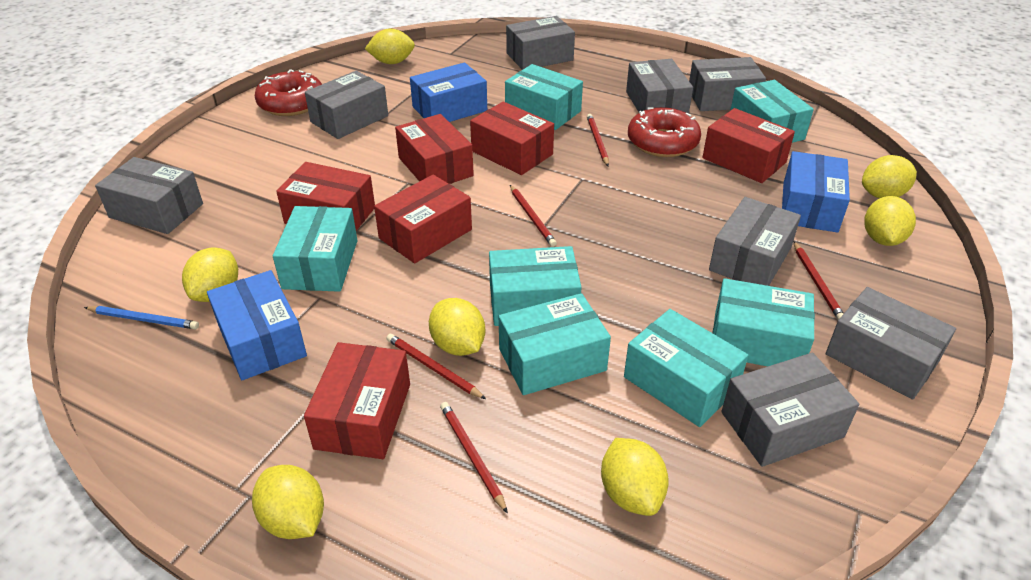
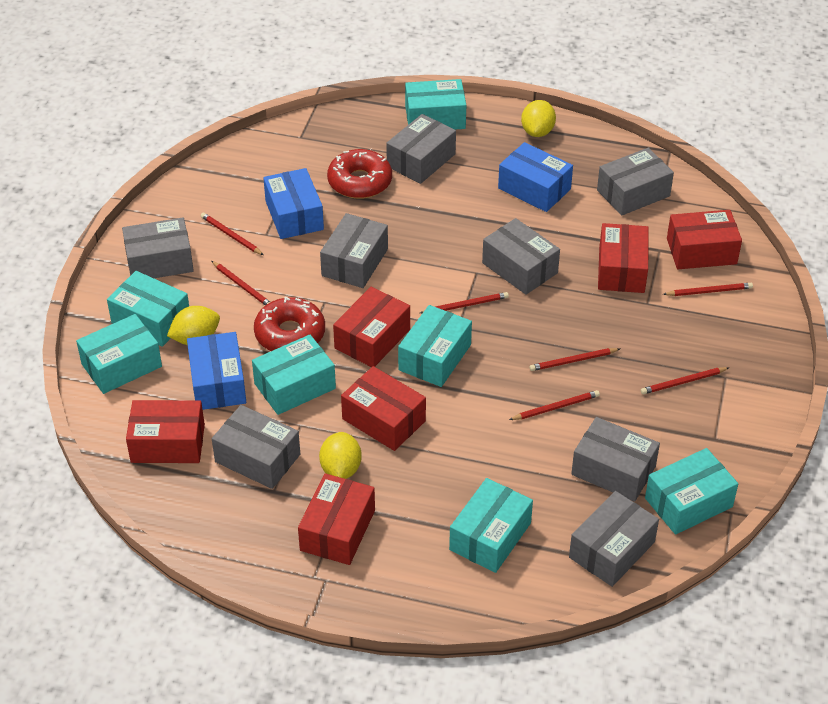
blue pencil: [84,306,199,329] = 1 -> none = 0
red pencil: [386,334,486,399] [440,402,508,514] [510,185,557,247] [587,114,609,166] [794,242,844,320] = 5 -> [201,213,264,255] [211,261,270,305] [420,292,509,313] [509,390,600,420] [530,348,620,371] [641,367,729,394] [663,283,753,296] = 7
yellow lemon: [182,248,238,302] [252,465,324,539] [365,29,415,64] [429,298,485,356] [601,438,669,516] [862,155,917,198] [864,196,916,246] = 7 -> [167,306,220,345] [319,432,362,479] [521,100,556,137] = 3

